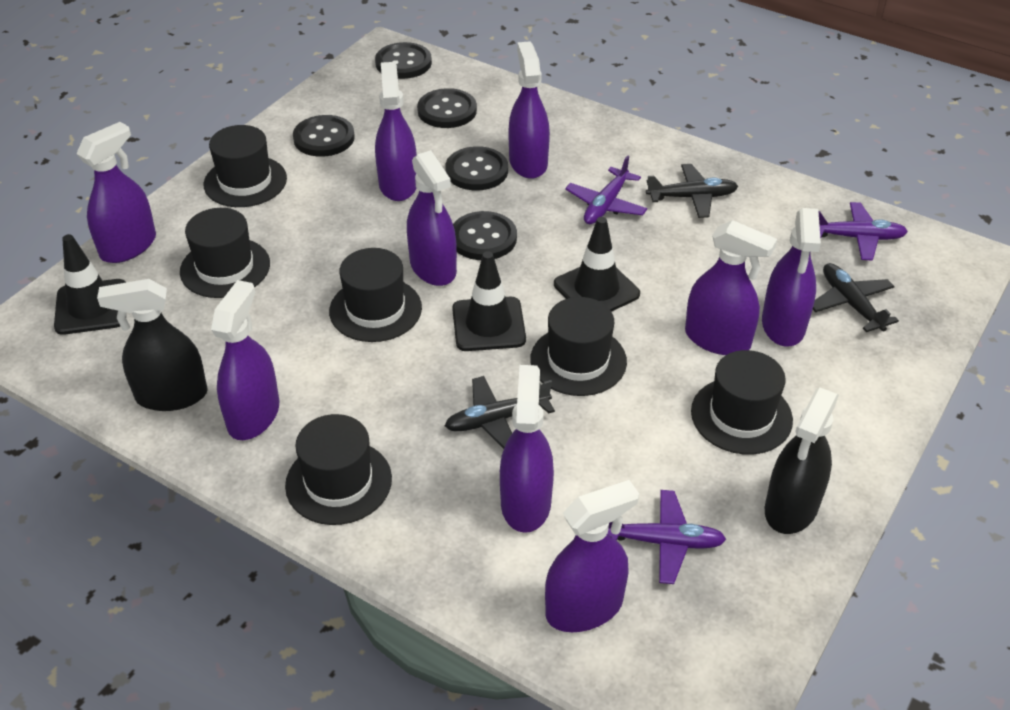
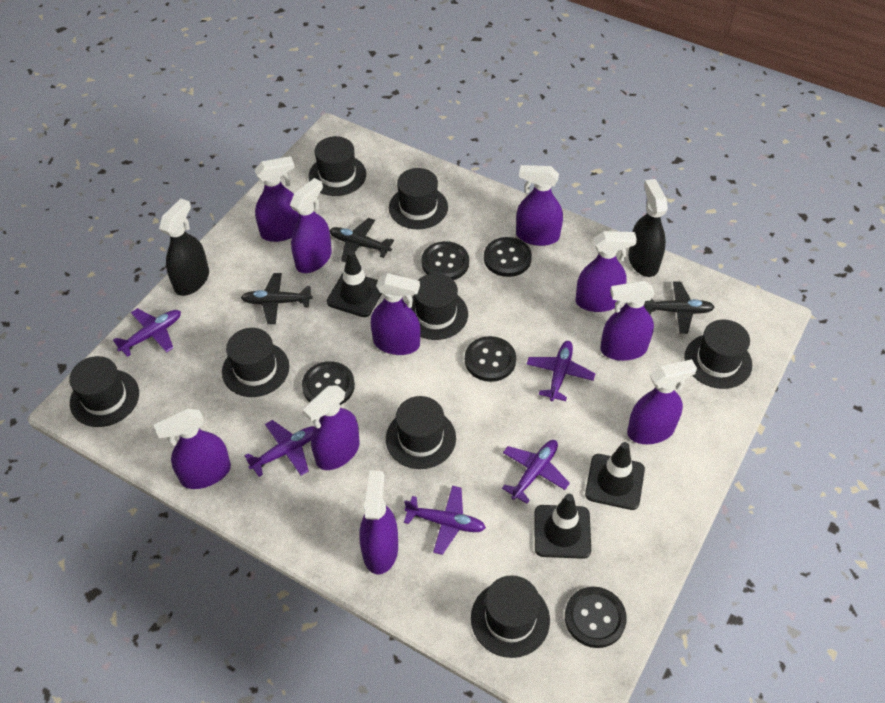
black hat: [180,208,270,298] [203,125,287,207] [285,414,392,525] [329,248,422,342] [530,297,627,396] [691,350,793,455] = 6 -> [69,356,139,427] [222,328,289,397] [308,136,366,196] [386,396,456,469] [389,168,448,229] [411,273,468,340] [471,575,550,658] [684,319,752,389] = 8
purple plane: [565,155,647,224] [608,490,726,584] [819,202,908,261] = 3 -> [113,308,181,357] [245,420,314,477] [404,486,486,555] [502,440,570,504] [527,341,595,401] = 5
purple spray bottle: [76,122,156,263] [211,280,279,440] [375,62,417,201] [407,150,457,286] [500,365,554,533] [508,41,550,179] [545,480,639,632] [685,220,777,355] [762,208,821,347] = 9 -> [154,409,231,489] [255,156,299,242] [290,178,332,273] [303,385,359,470] [359,470,398,574] [371,273,420,355] [516,165,563,246] [575,231,637,312] [600,281,655,361] [627,359,697,444] = 10

